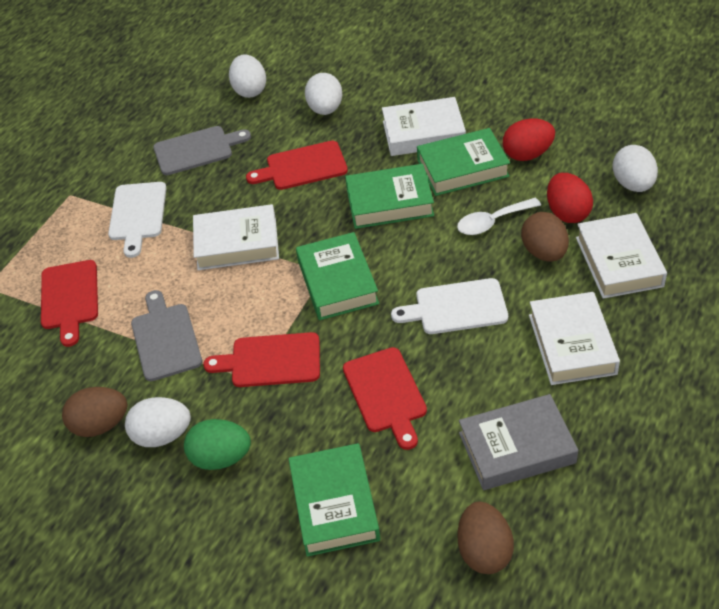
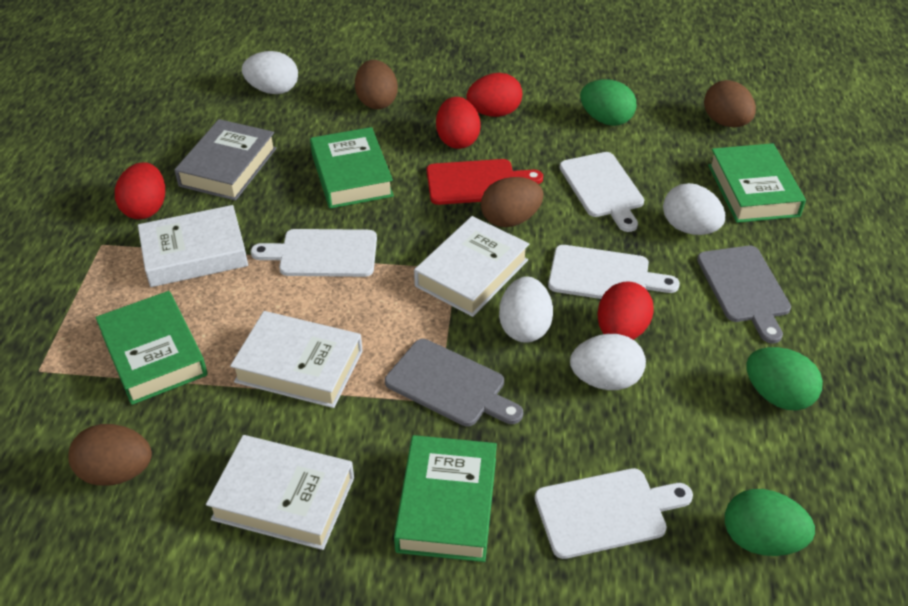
brown egg: [62,387,127,437] [458,502,514,574] [521,212,569,262] = 3 -> [68,424,152,486] [355,60,398,109] [481,177,544,227] [704,80,756,127] = 4
green egg: [184,419,251,470] = 1 -> [580,79,636,126] [725,489,815,556] [746,347,823,411] = 3
red cutting board: [41,260,98,347] [203,332,320,387] [246,141,348,190] [343,347,427,450] = 4 -> [427,159,543,205] = 1
red egg: [503,119,555,161] [547,173,593,223] = 2 -> [115,162,165,219] [436,97,481,149] [466,73,522,117] [597,281,654,340] = 4
white cutting board: [108,182,167,258] [391,278,508,334] = 2 -> [251,229,377,277] [535,468,693,559] [548,245,680,299] [560,152,644,232] = 4
white spoon: [457,198,541,235] = 1 -> none = 0

